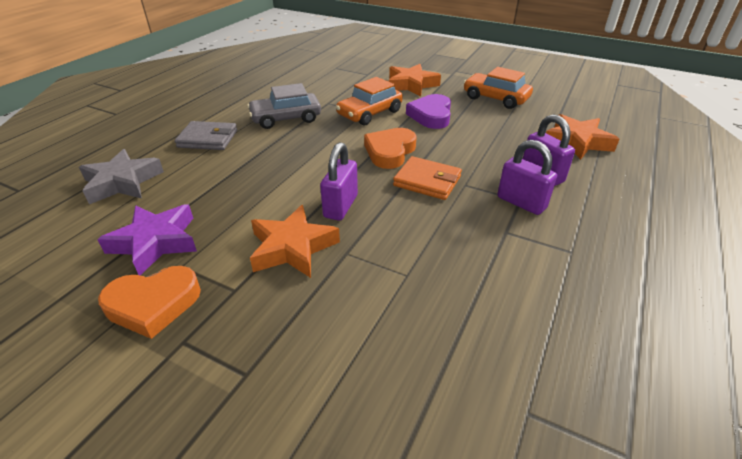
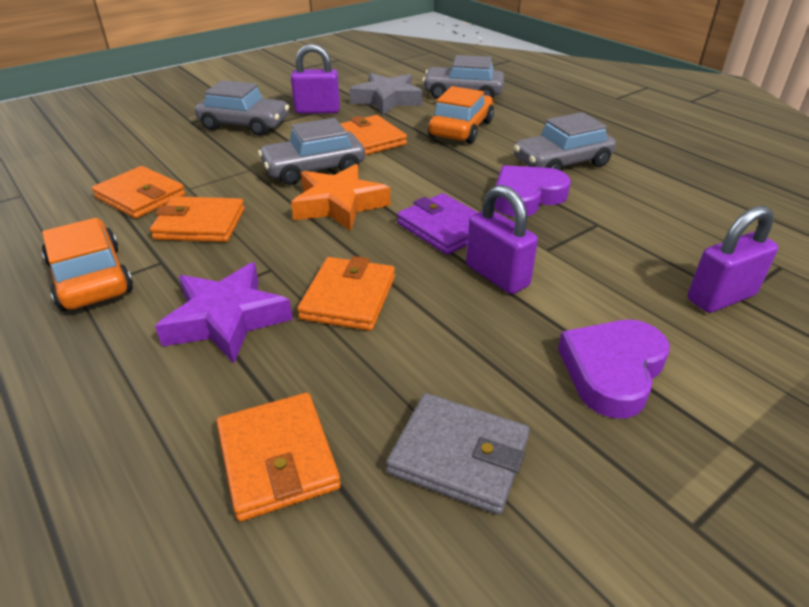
grey car: [247,83,321,129] = 1 -> [195,80,289,136] [258,118,365,185] [422,55,504,99] [514,112,616,171] = 4
orange heart: [98,266,201,339] [364,128,417,169] = 2 -> none = 0
orange star: [250,205,340,278] [388,64,441,97] [546,114,619,160] = 3 -> [291,164,390,231] = 1
orange wallet: [393,156,462,200] = 1 -> [92,166,186,218] [150,196,245,242] [216,393,341,521] [297,256,395,331] [340,115,407,155] = 5
purple heart: [406,94,451,129] = 1 -> [495,165,571,217] [558,320,670,418] = 2
purple wallet: none = 0 -> [397,193,479,255] = 1

